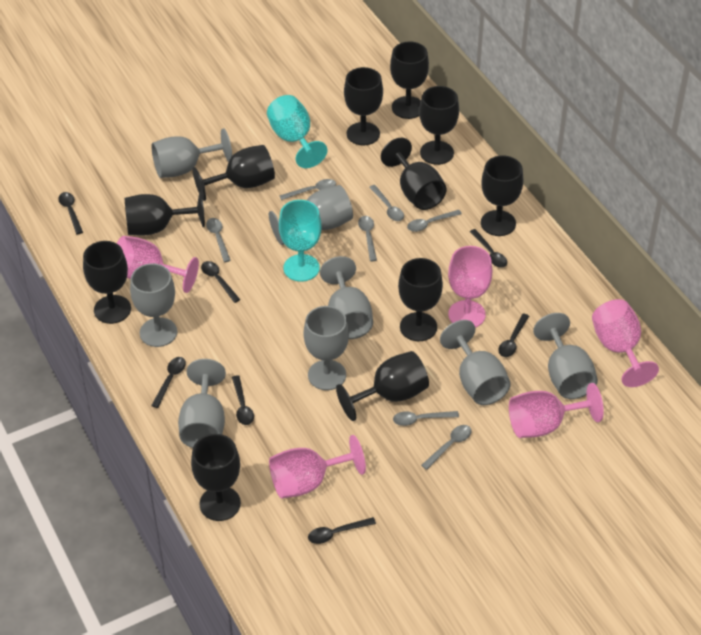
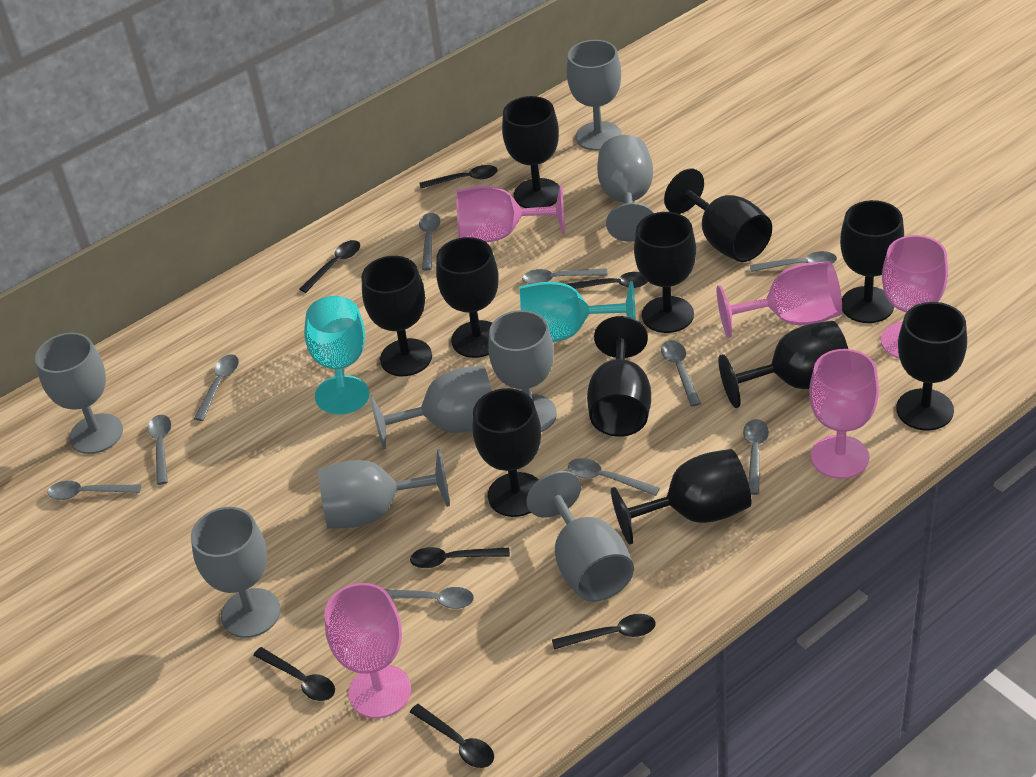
grey spoon: [206,218,231,262] [279,179,336,200] [358,216,377,261] [369,185,404,221] [393,411,459,426] [407,210,462,232] [421,425,472,470] = 7 -> [48,481,141,500] [148,415,171,485] [194,354,239,421] [384,587,474,609] [419,213,440,271] [522,268,608,284] [568,458,660,496] [661,340,701,407] [743,419,769,495] [750,251,837,272] = 10

